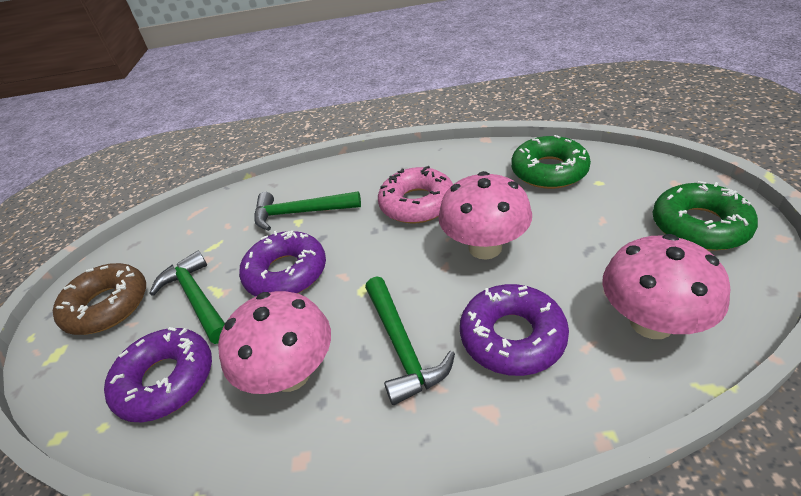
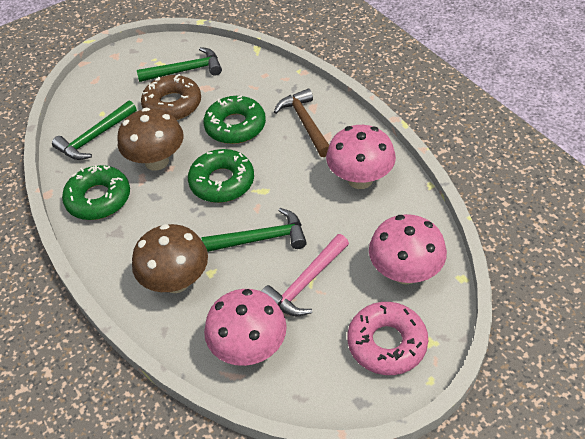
brown hammer: none = 0 -> [274,88,329,157] = 1
brown mushroom: none = 0 -> [118,108,184,171] [132,224,208,293] = 2
green donut: [511,135,591,189] [652,181,758,251] = 2 -> [62,165,130,220] [188,149,254,203] [203,95,266,144] = 3
pink hammer: none = 0 -> [261,234,349,316] = 1
purple donut: [104,327,212,422] [239,231,326,296] [460,284,569,376] = 3 -> none = 0

